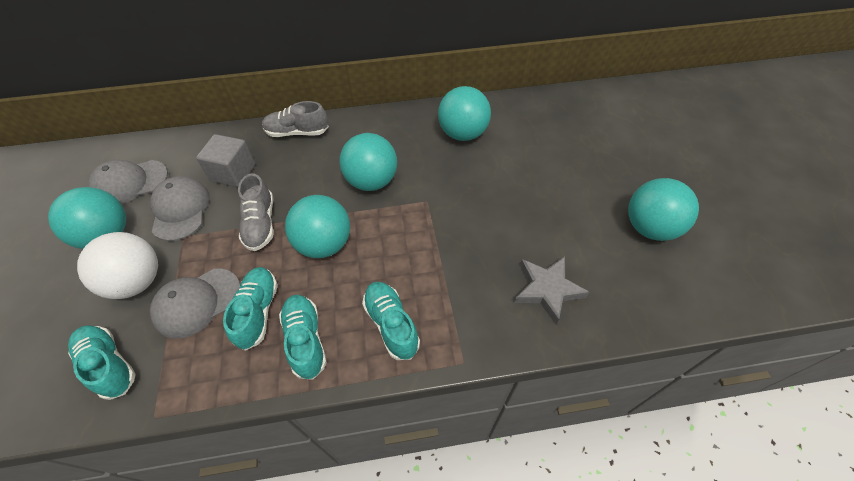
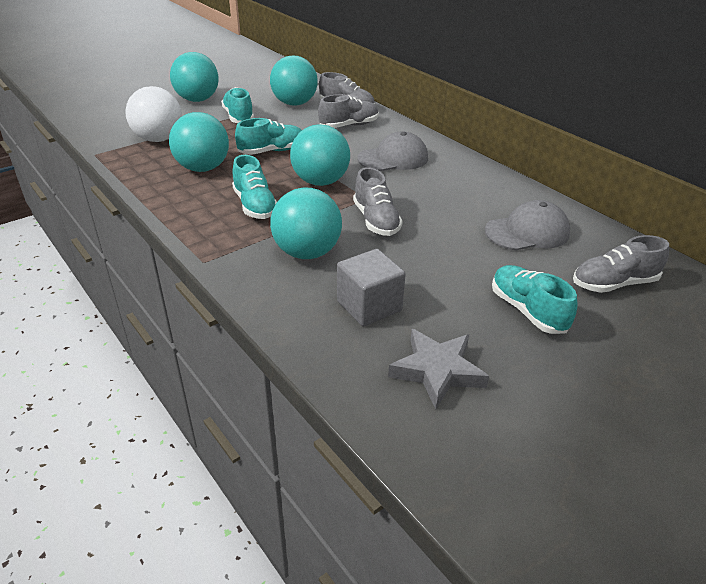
grey cap: [88,160,168,204] [150,176,210,241] [150,268,240,339] = 3 -> [357,131,428,171] [485,200,570,251] = 2
grey shoe: [238,173,274,251] [262,101,329,137] = 2 -> [318,94,379,128] [319,72,375,104] [353,167,403,236] [573,235,669,293] = 4

